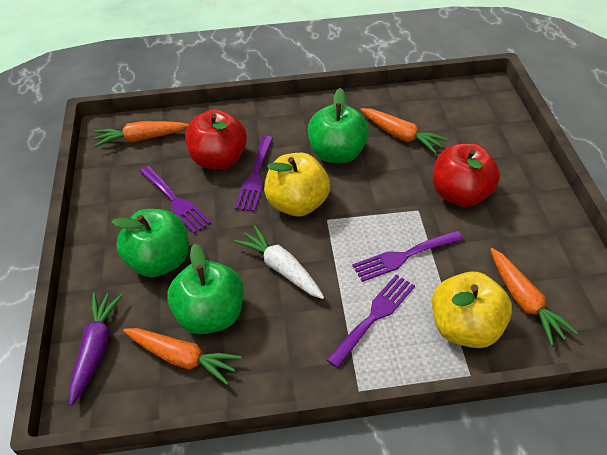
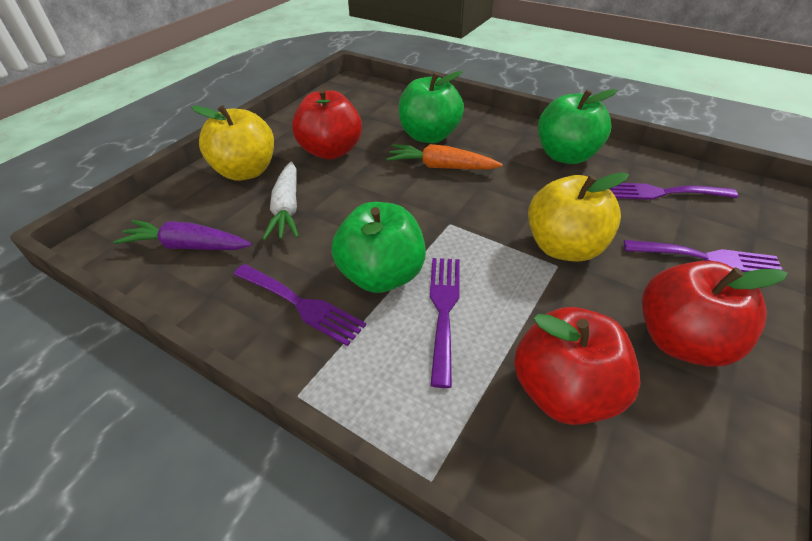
orange carrot: [94,121,189,147] [123,328,242,385] [360,108,448,154] [490,248,578,346] = 4 -> [386,144,503,169] = 1
red apple: [185,109,247,169] [433,143,500,207] = 2 -> [292,88,362,159] [514,307,641,425] [642,261,788,366] = 3

